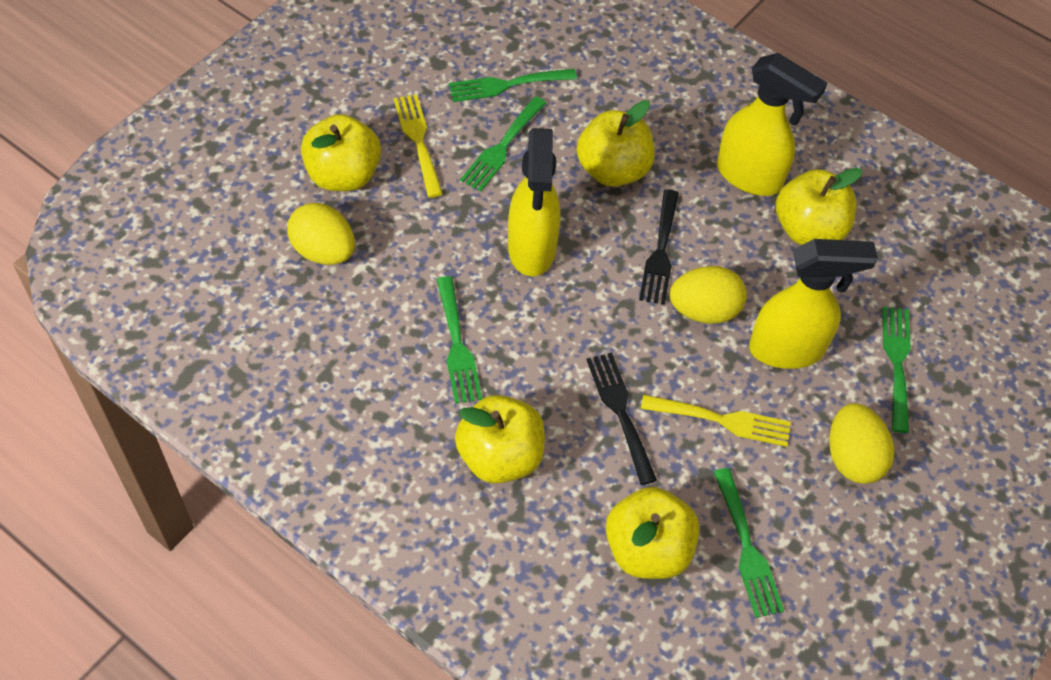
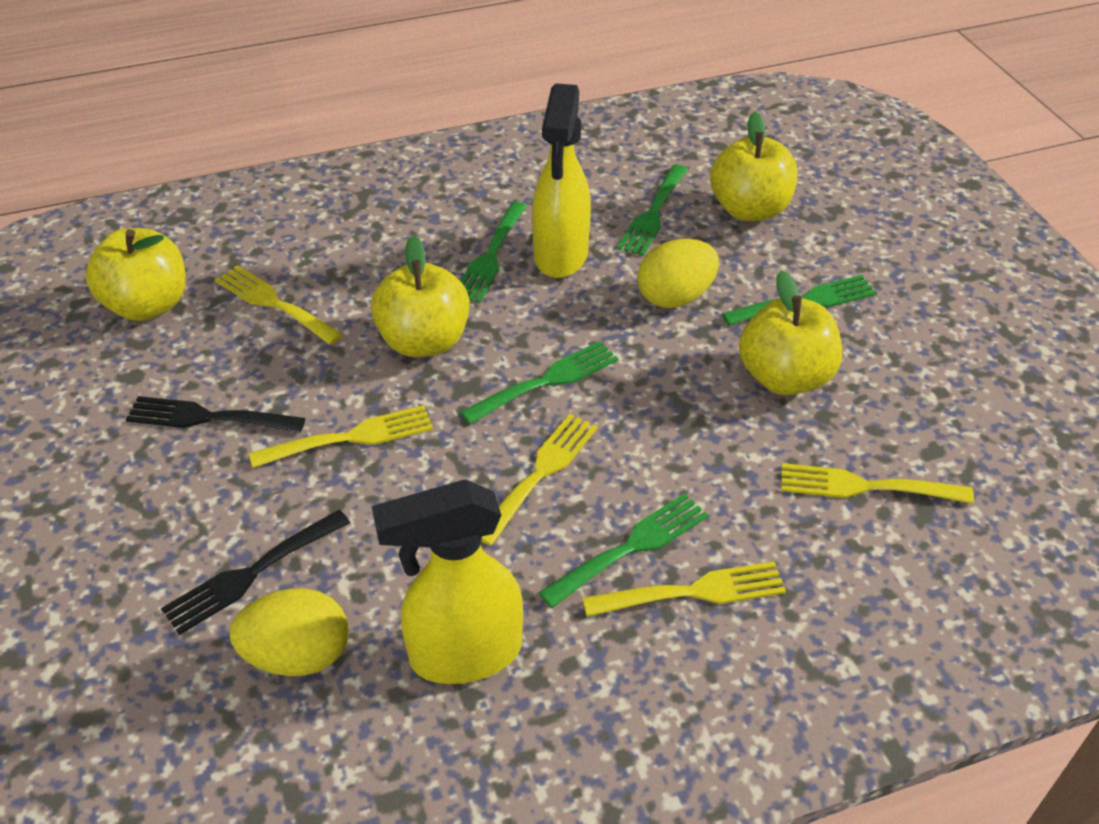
yellow apple: [301,114,381,191] [455,395,545,484] [577,100,655,187] [606,487,700,579] [776,168,862,245] = 5 -> [86,228,186,321] [371,235,470,357] [710,112,798,221] [739,270,842,395] = 4
yellow egg: [287,203,355,265] [670,266,747,324] [829,403,894,484] = 3 -> [230,589,349,676] [637,239,719,308] = 2
yellow fork: [393,94,443,198] [641,395,791,447] = 2 -> [215,265,343,345] [249,405,433,468] [481,414,598,546] [582,562,786,617] [781,463,974,504] = 5
yellow spray bottle: [508,128,560,276] [717,53,827,196] [749,239,878,369] = 3 -> [372,480,523,684] [532,83,591,278] = 2

